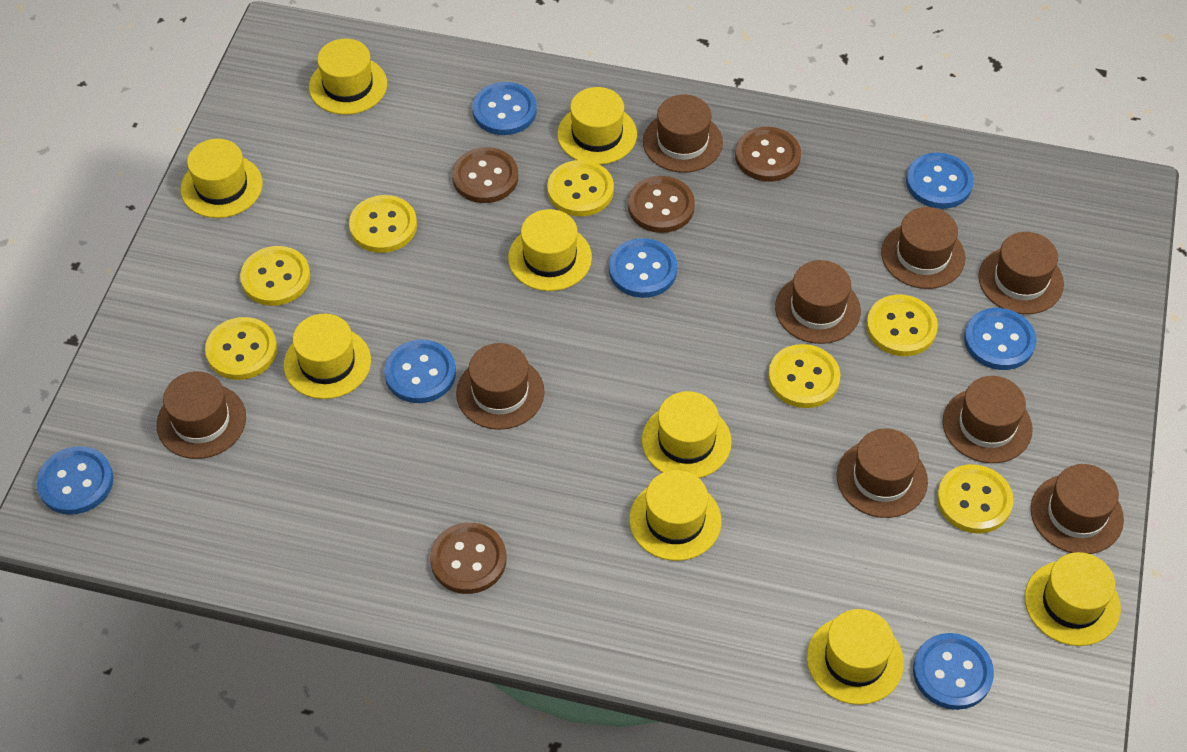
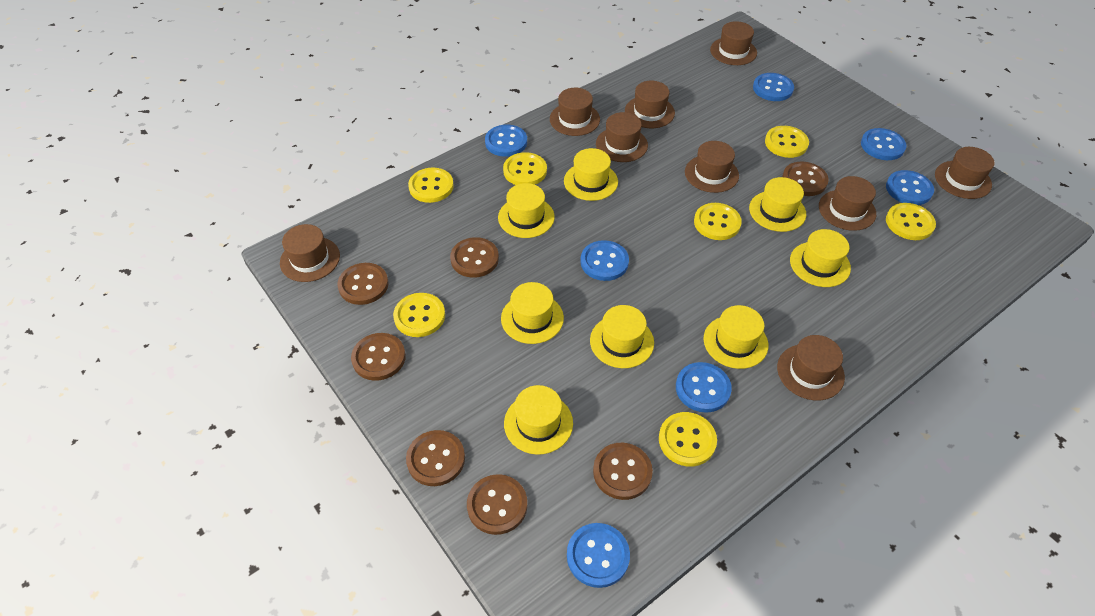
brown button: [430,522,507,594] [452,147,518,203] [628,176,695,233] [735,127,801,182] = 4 -> [338,263,388,305] [351,333,406,381] [406,430,465,486] [450,237,499,278] [467,474,527,535] [593,443,653,500] [782,162,829,196] = 7
yellow hat: [181,139,263,218] [284,314,371,399] [309,39,387,115] [508,209,592,291] [557,87,637,165] [629,470,722,561] [642,391,732,478] [807,609,904,705] [1025,552,1121,646] = 9 -> [498,183,555,238] [501,282,564,344] [504,385,573,455] [564,148,618,201] [590,305,654,368] [703,305,768,369] [749,177,806,232] [790,229,851,287] = 8

